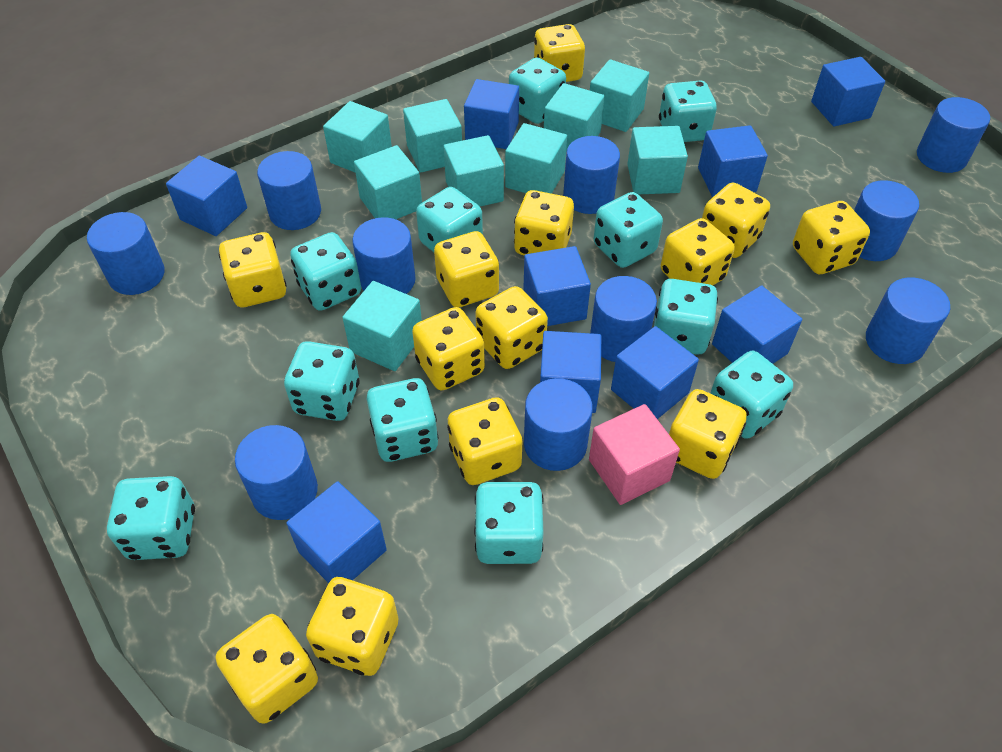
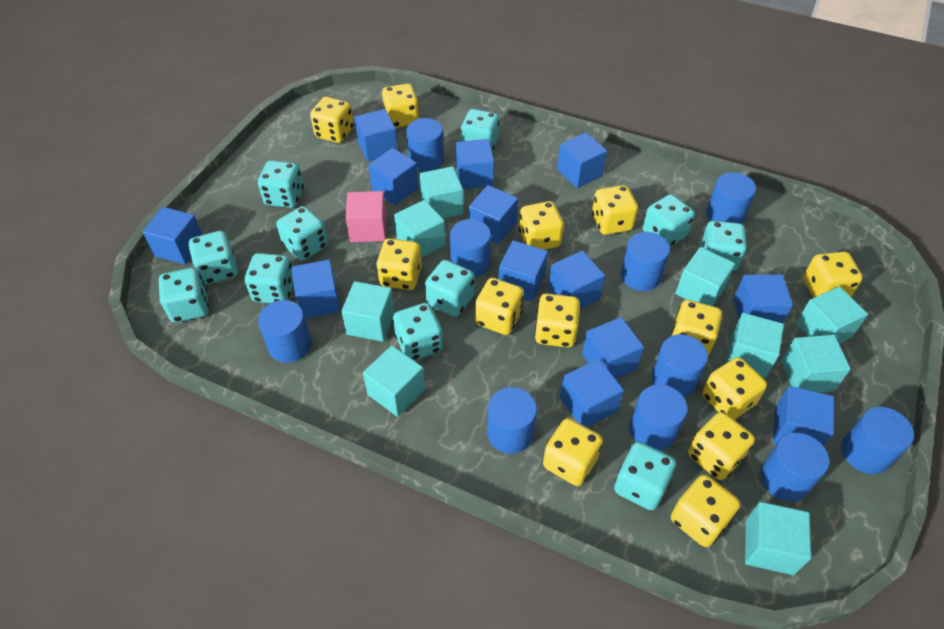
blue cube: [166,156,247,236] [286,481,387,583] [464,79,519,149] [523,246,591,326] [540,331,601,413] [611,326,699,419] [698,125,768,197] [712,286,802,364] [811,57,885,126] = 9 -> [143,207,202,265] [291,260,341,319] [354,109,398,161] [368,148,419,205] [456,139,494,189] [469,185,518,244] [499,240,548,301] [548,251,605,309] [557,133,607,188] [560,359,624,427] [582,317,644,379] [733,274,793,323] [773,386,834,446] = 13

